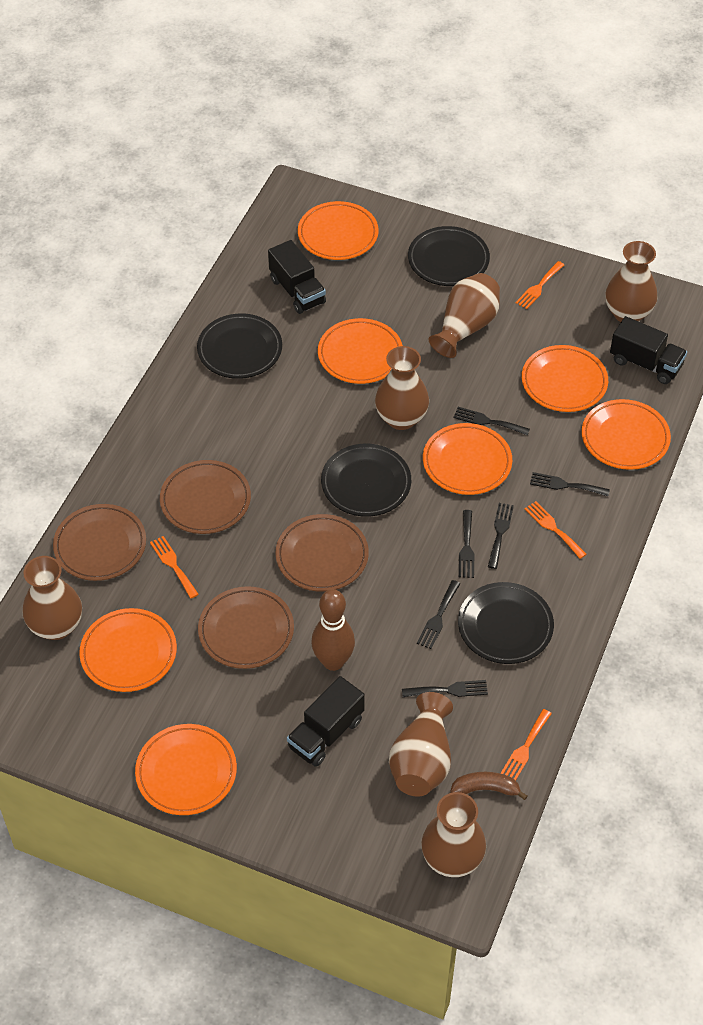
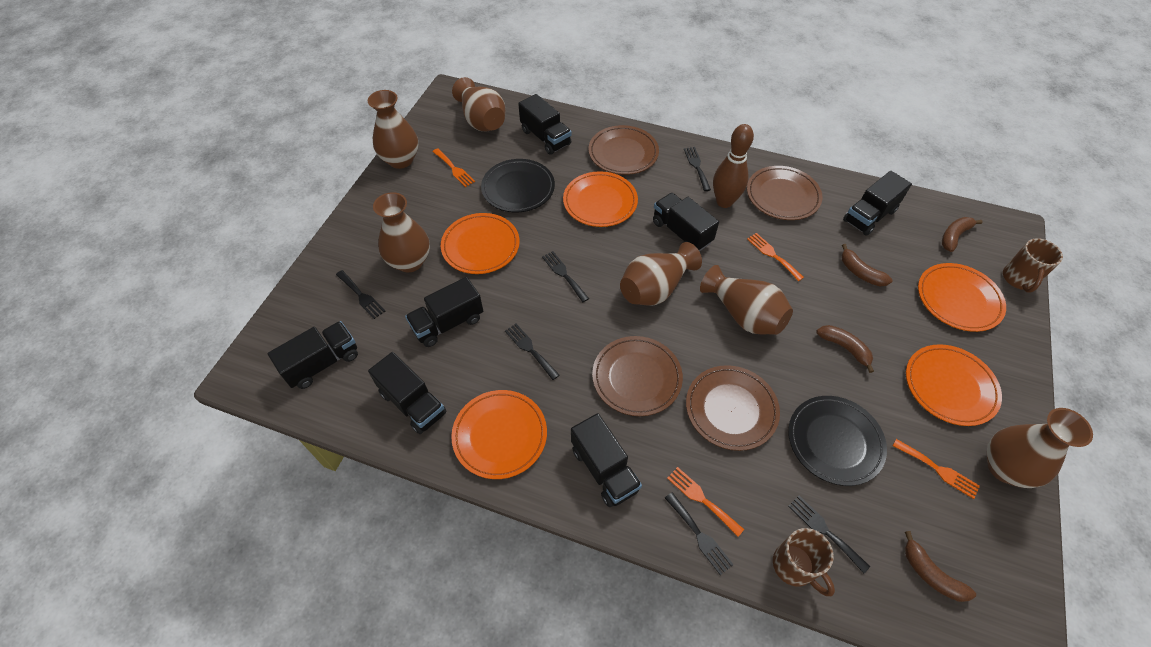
black plate: [197,313,282,379] [321,444,411,517] [408,226,490,286] [458,582,554,664] = 4 -> [481,159,555,212] [788,396,887,486] = 2
black truck: [268,240,326,314] [287,676,365,767] [610,316,687,384] = 3 -> [268,321,358,389] [368,352,447,434] [405,277,483,347] [518,94,572,155] [571,413,642,507] [653,193,719,251] [843,171,912,236] = 7
brown banana: [450,772,527,800] = 1 -> [816,325,874,373] [841,244,893,286] [905,531,976,602] [942,217,983,252] = 4
brown mug: none = 0 -> [773,528,835,596] [1003,238,1063,293] = 2
orange plate: [79,608,177,692] [135,724,237,815] [298,201,379,260] [318,318,403,384] [423,423,512,495] [522,345,608,412] [582,399,671,470] = 7 -> [441,213,520,274] [451,390,547,479] [563,171,638,227] [906,344,1002,426] [918,263,1006,332] = 5

